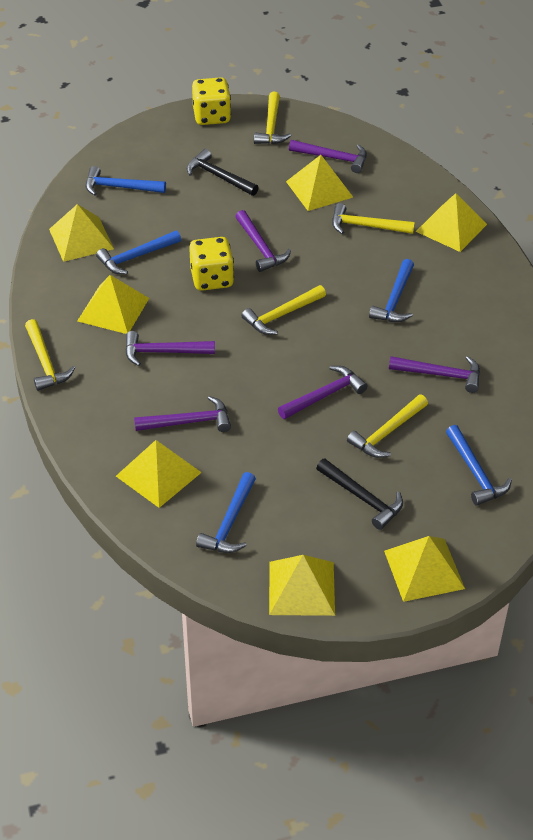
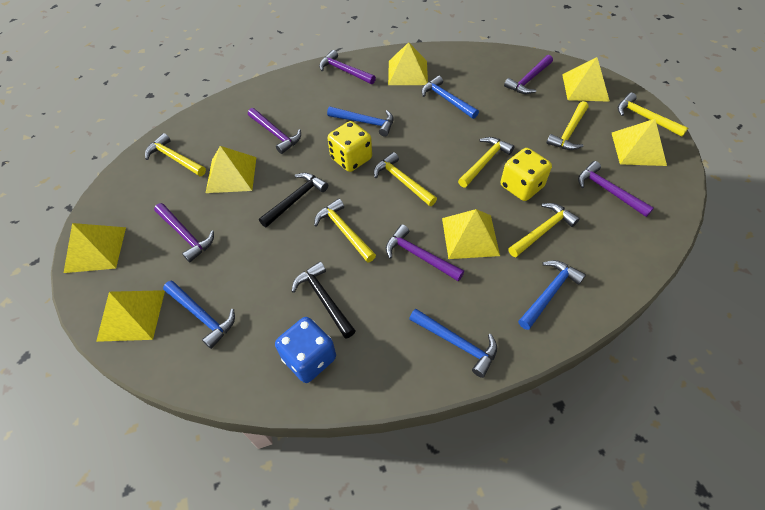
blue dice: none = 0 -> [275,317,336,383] = 1
yellow hammer: [25,319,75,391] [242,285,326,335] [254,92,291,144] [332,203,415,234] [347,395,428,458] = 5 -> [145,133,206,176] [314,198,376,263] [374,152,437,206] [458,137,514,188] [508,203,580,257] [546,101,588,150] [618,93,688,137] = 7

